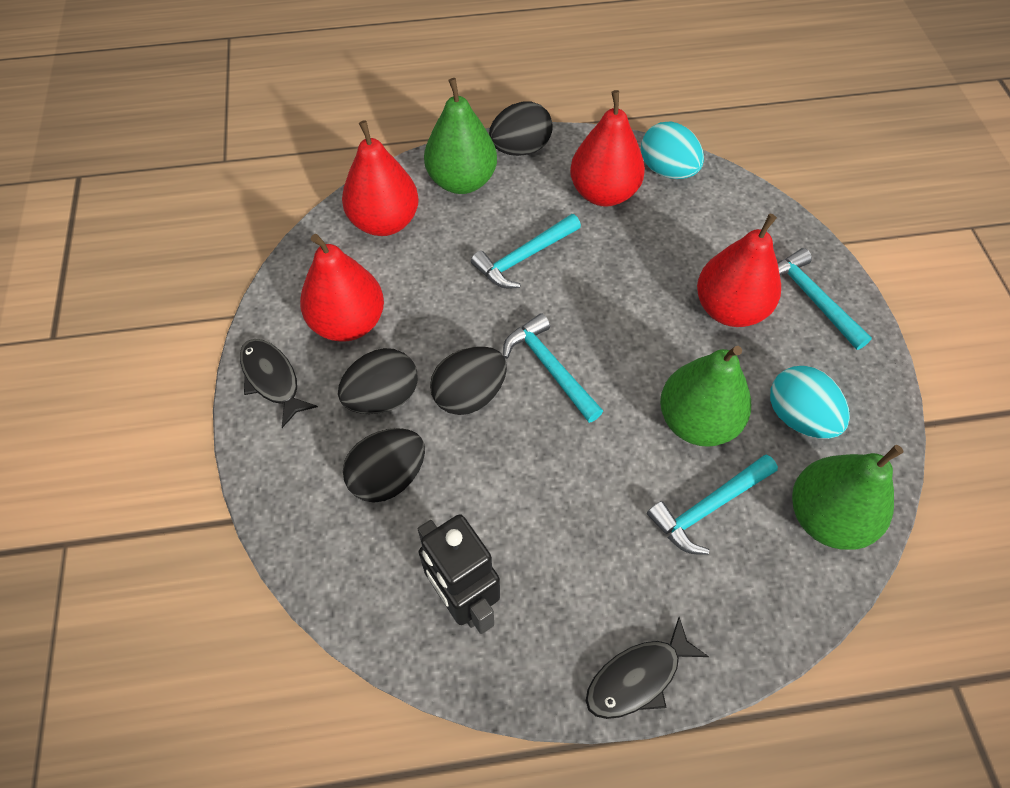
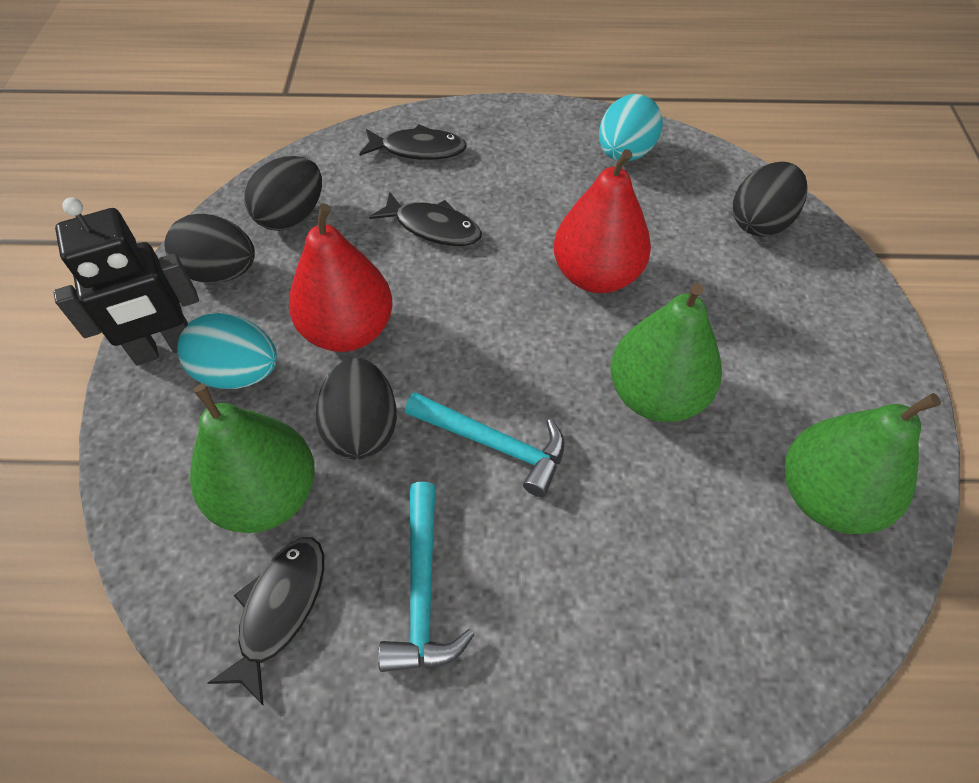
black fish: [240,339,318,428] [586,617,709,719] = 2 -> [208,537,324,705] [359,124,467,160] [369,192,482,246] = 3
red pear: [300,234,384,342] [342,120,419,236] [570,90,645,207] [697,214,781,327] = 4 -> [289,204,393,352] [554,149,651,293] = 2
turquoise hammer: [471,214,581,288] [503,313,603,423] [647,454,778,555] [778,248,872,350] = 4 -> [378,482,475,672] [405,392,565,497] = 2

